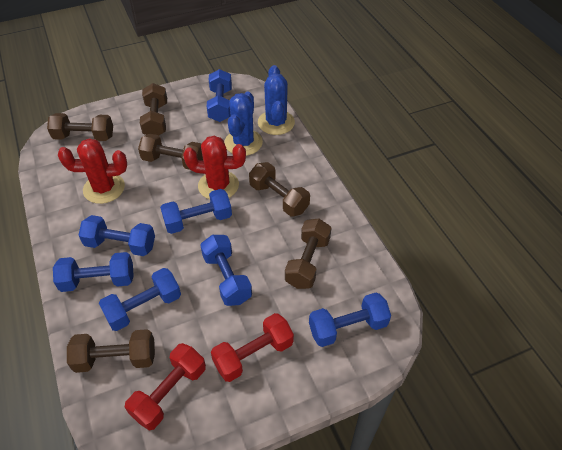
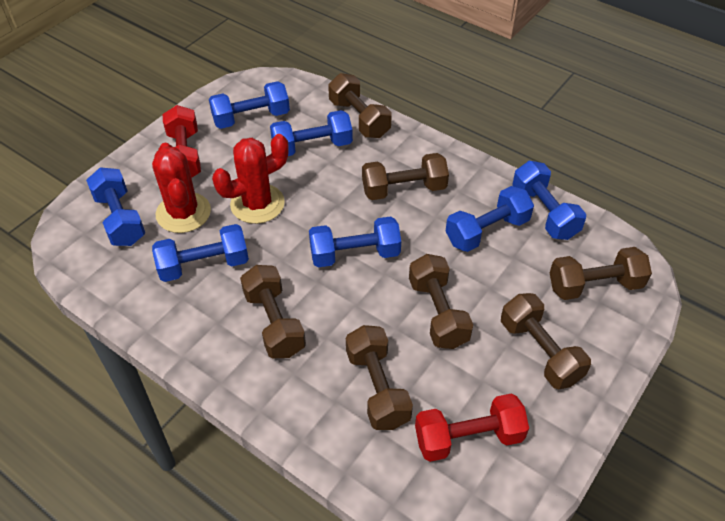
blue cactus: [224,92,263,156] [258,65,295,135] = 2 -> none = 0
brown dumbbell: [47,113,113,141] [67,329,155,373] [138,134,203,170] [140,83,167,135] [249,162,310,217] [285,219,331,289] = 6 -> [240,265,306,358] [328,73,391,138] [346,325,413,430] [362,153,449,200] [409,254,473,349] [501,293,591,389] [550,247,652,300] = 7

